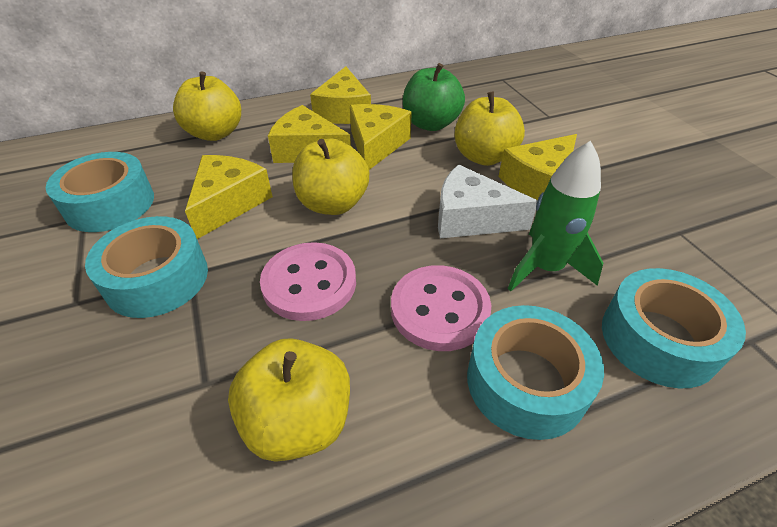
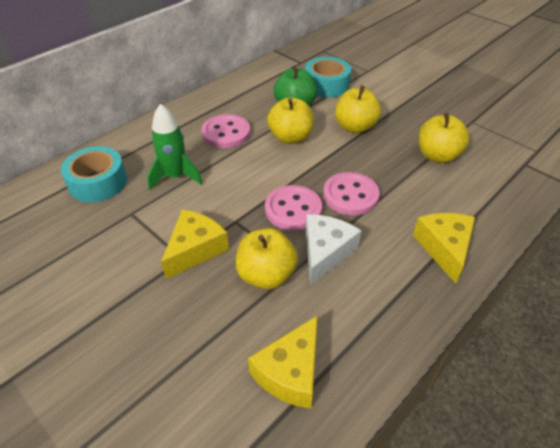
pink button: [260,242,356,321] [391,265,491,351] = 2 -> [202,114,250,148] [265,185,322,231] [323,172,380,215] = 3
turquoise tape: [46,152,154,232] [85,216,208,318] [467,305,604,440] [602,268,746,389] = 4 -> [61,146,127,202] [305,57,351,98] = 2
yellow cheese: [185,155,273,239] [268,105,351,163] [310,66,371,124] [350,104,412,170] [498,134,577,201] = 5 -> [161,210,229,279] [248,315,318,409] [413,213,475,284] = 3

